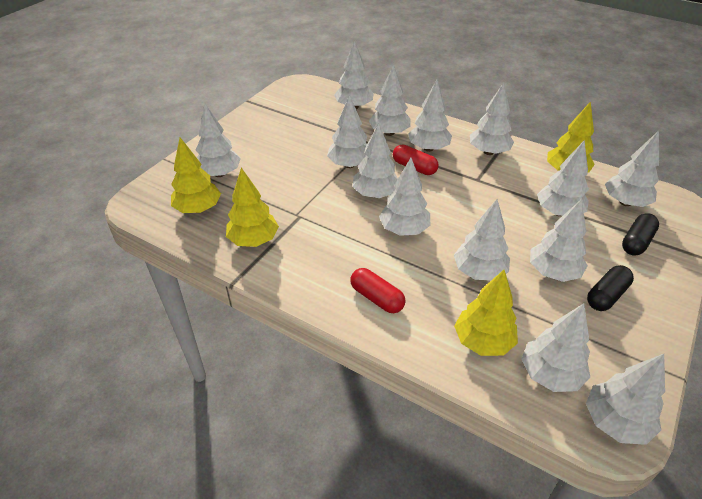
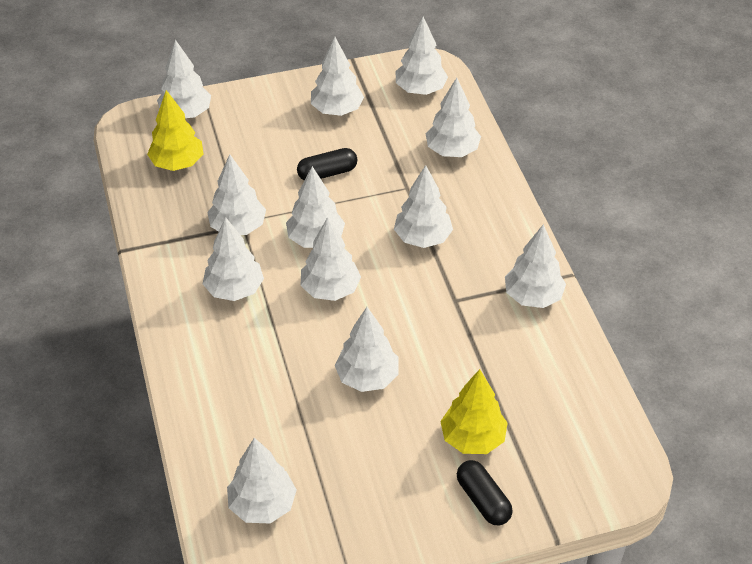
red capsule: [350,268,406,313] [393,145,439,175] = 2 -> none = 0
white tree: [196,104,241,177] [327,95,367,168] [334,41,374,109] [352,123,398,198] [369,65,411,136] [379,158,430,236] [408,80,452,152] [454,199,510,281] [470,83,514,155] [521,304,590,392] [530,199,588,282] [537,140,589,216] [586,354,665,445] [605,131,659,207] = 14 -> [157,40,211,118] [203,217,264,301] [207,154,266,235] [227,438,297,523] [286,166,345,248] [300,217,361,301] [311,37,364,116] [335,307,399,392] [394,165,453,248] [396,16,448,95] [426,77,481,157] [505,224,566,308] = 12
yellow tree: [171,137,221,213] [226,168,279,247] [454,270,518,356] [547,101,595,173] = 4 -> [147,90,203,171] [440,369,508,454] = 2

